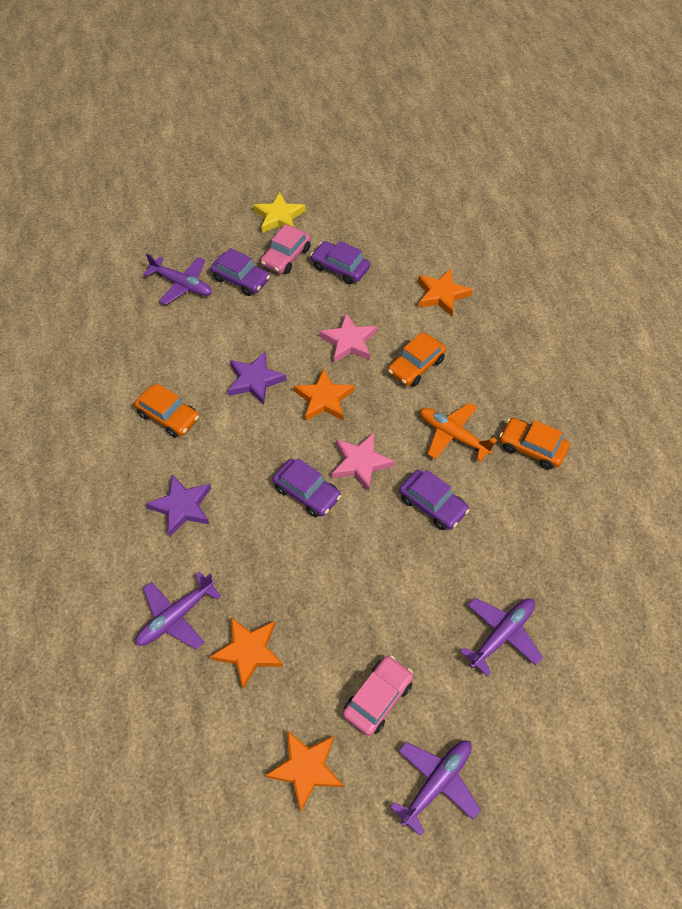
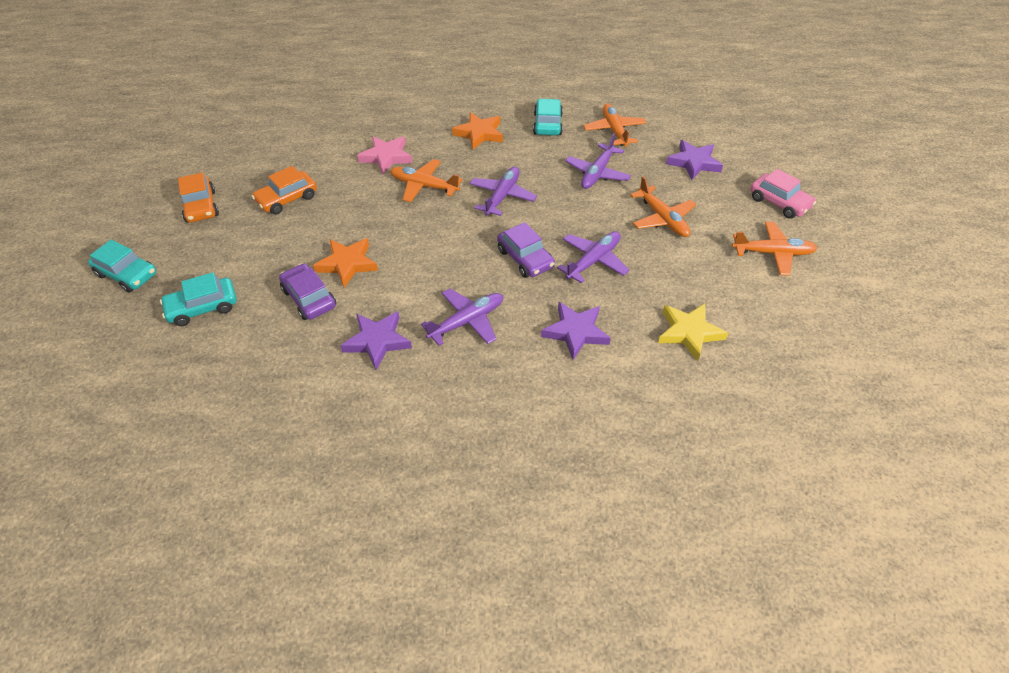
orange car: [134,383,199,438] [388,332,446,387] [499,418,570,469] = 3 -> [178,173,219,223] [252,166,317,215] = 2
orange plane: [420,402,497,462] = 1 -> [390,159,462,202] [583,104,646,147] [630,176,696,237] [732,222,818,275] = 4
orange star: [210,617,283,689] [265,730,343,812] [294,369,354,421] [418,269,472,316] = 4 -> [313,238,378,288] [452,112,503,149] = 2
pink car: [261,224,311,274] [343,655,414,736] = 2 -> [750,169,816,219] = 1
pink star: [319,313,377,363] [332,433,395,492] = 2 -> [357,136,412,175] = 1
purple car: [210,248,270,296] [272,458,341,517] [311,241,370,284] [399,470,470,530] = 4 -> [279,263,336,320] [497,222,555,278] = 2
purple star: [146,474,211,537] [228,352,287,405] = 2 -> [340,311,412,370] [541,302,611,360] [666,140,723,180] = 3
turquoise car: none = 0 -> [88,240,157,292] [160,272,237,326] [533,98,563,135] = 3

